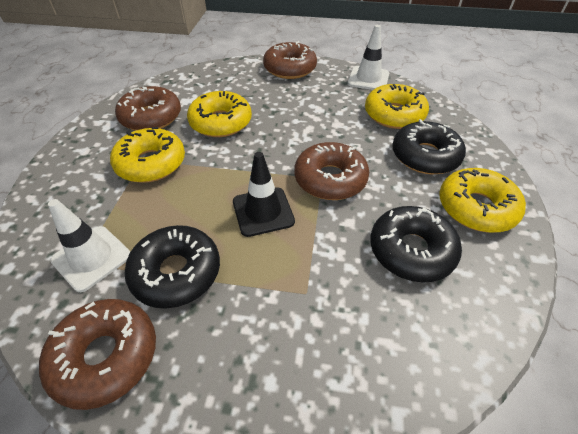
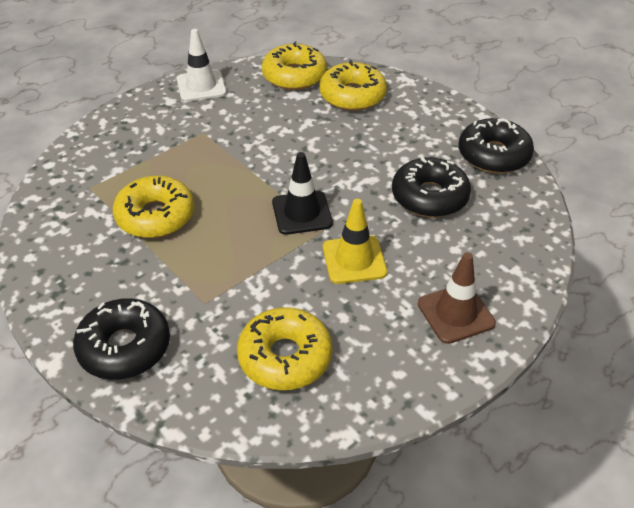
brown donut: [39,299,156,410] [115,86,181,131] [263,41,317,79] [295,142,369,200] = 4 -> none = 0
brown traffic cone: none = 0 -> [418,252,496,344] = 1
white traffic cone: [48,199,130,292] [348,25,389,90] = 2 -> [177,29,227,102] = 1
yellow traffic cone: none = 0 -> [323,199,387,284] = 1

